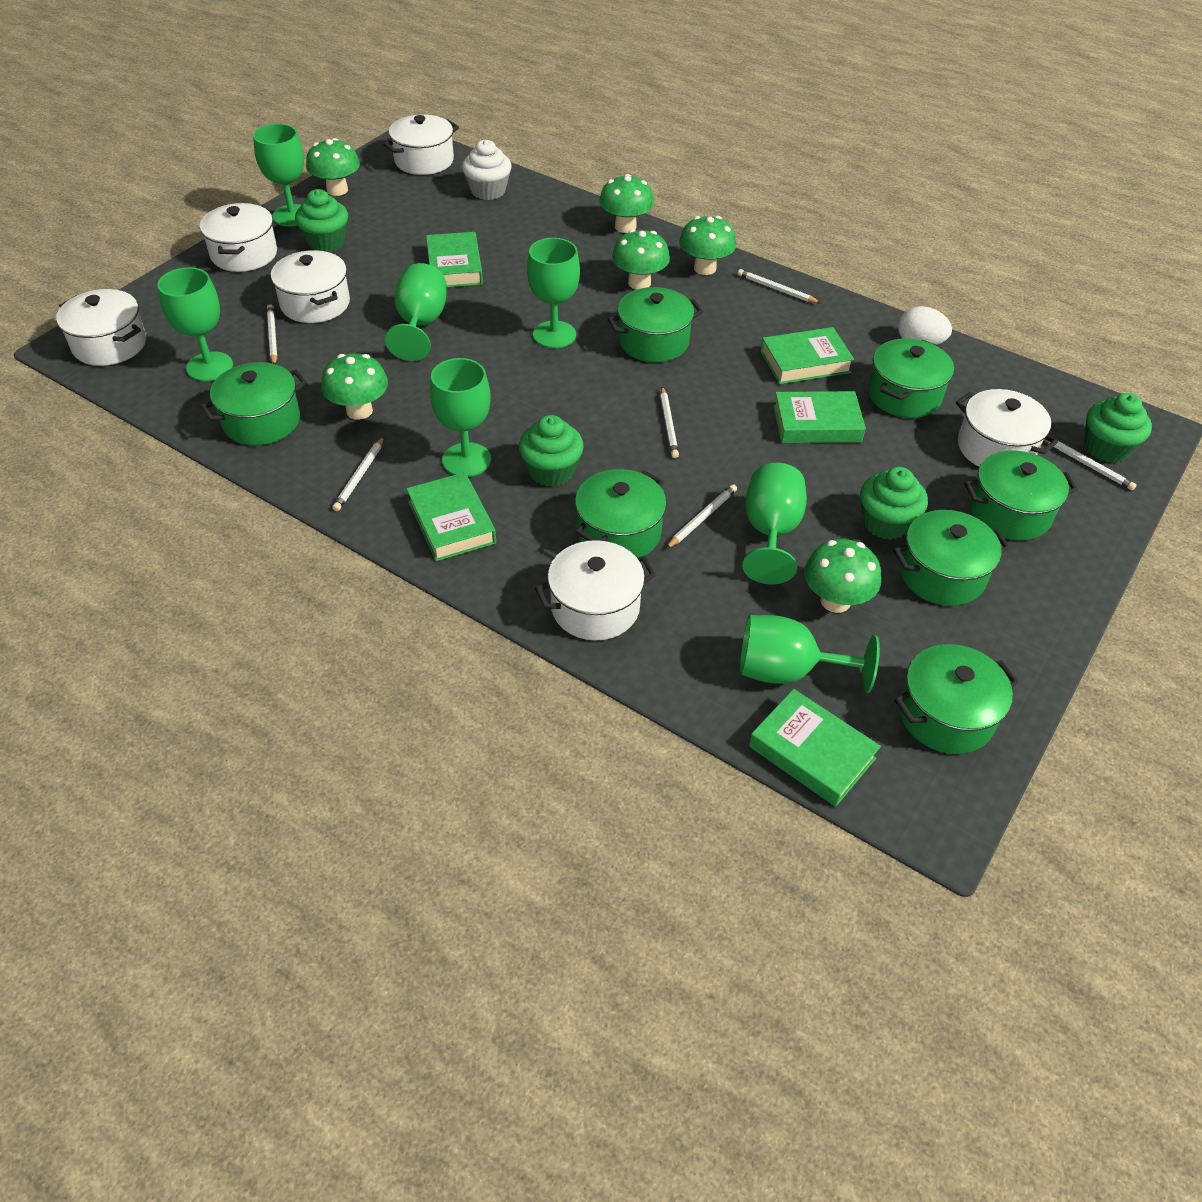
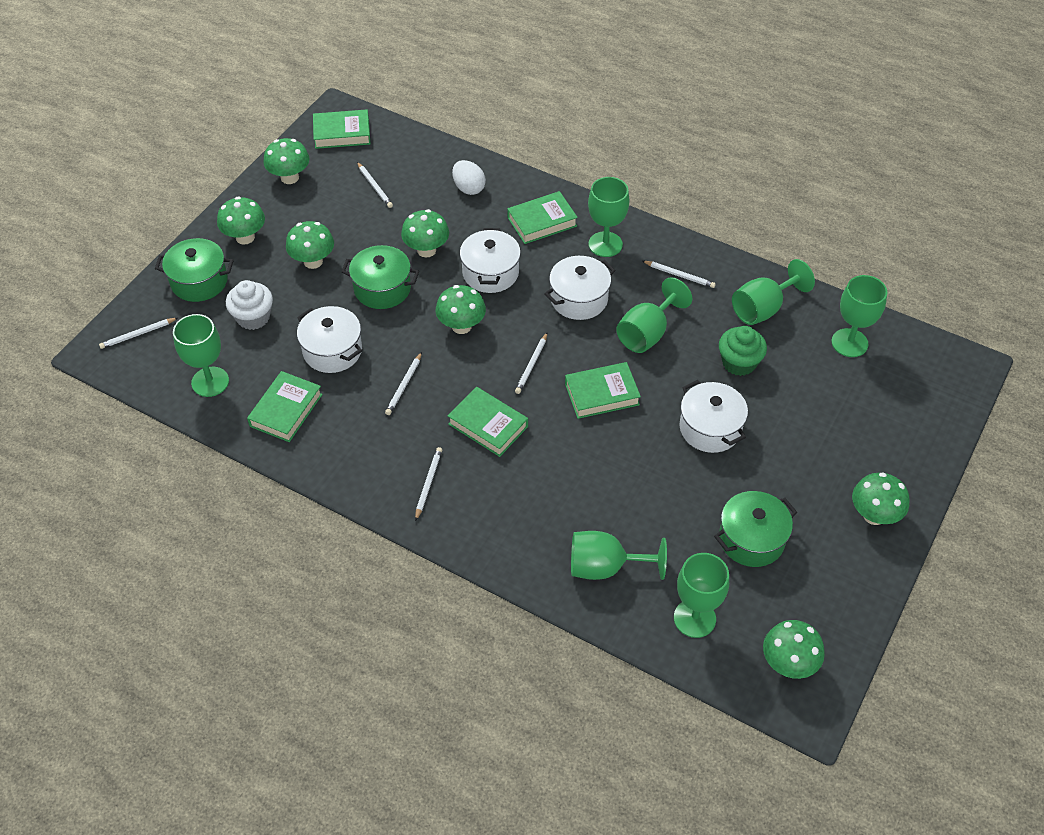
green cupcake: [295,189,348,252] [519,415,584,487] [860,467,928,540] [1084,393,1152,463] = 4 -> [719,326,767,376] = 1
green mushroom: [306,138,360,196] [321,353,388,420] [599,174,654,233] [612,229,670,289] [679,216,736,275] [804,539,881,613] = 6 -> [217,197,265,245] [263,138,310,184] [286,221,334,269] [401,209,449,257] [436,285,486,334] [763,620,825,679] [852,472,910,525] = 7
green pot: [200,362,307,445] [575,469,667,557] [608,287,703,362] [868,338,954,418] [893,510,1010,606] [894,644,1019,754] [964,450,1078,540] = 7 -> [155,238,234,302] [341,245,419,309] [714,491,797,567] = 3
white pot: [56,289,146,366] [200,203,277,272] [271,250,350,323] [383,115,459,175] [535,540,656,641] [956,389,1058,467] = 6 -> [297,306,362,373] [460,228,521,293] [544,256,615,320] [680,380,748,453] = 4

